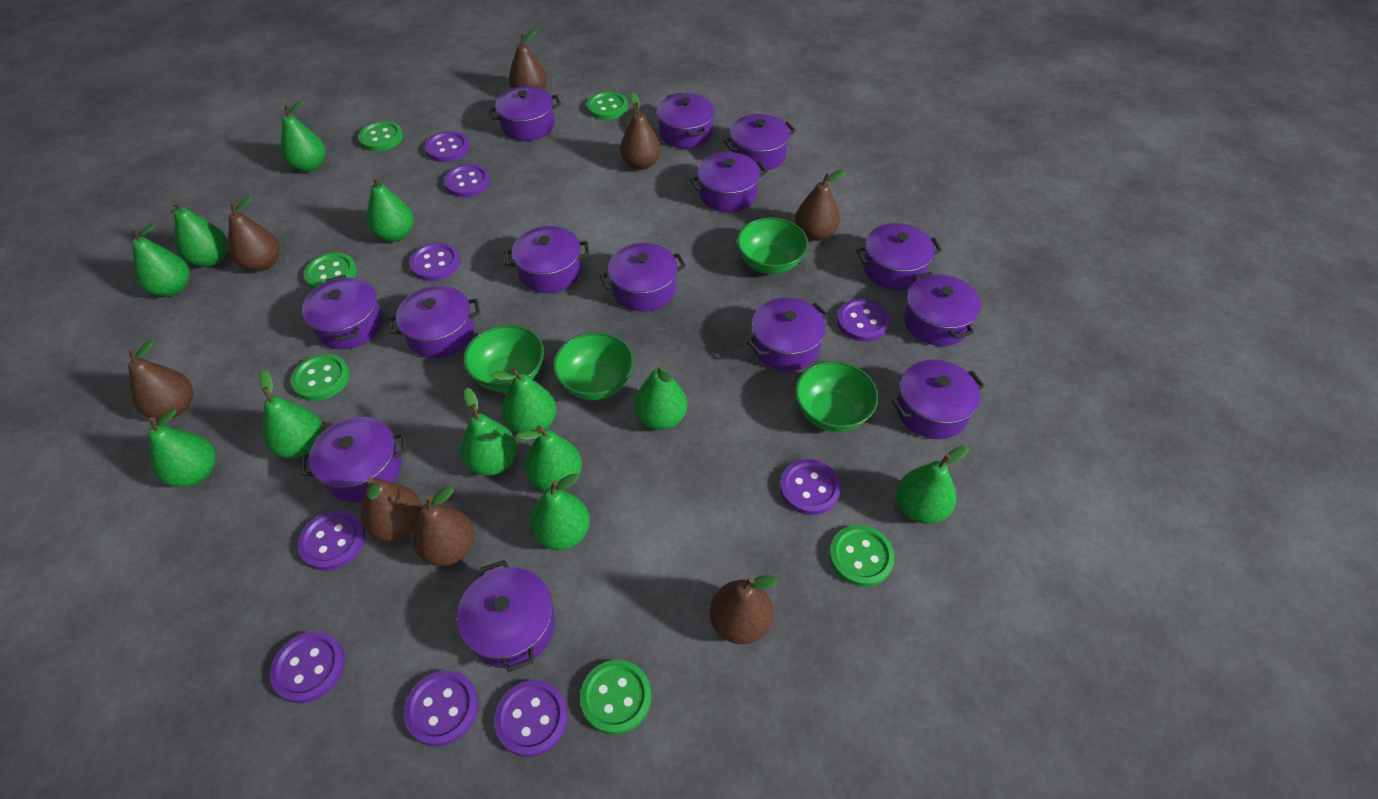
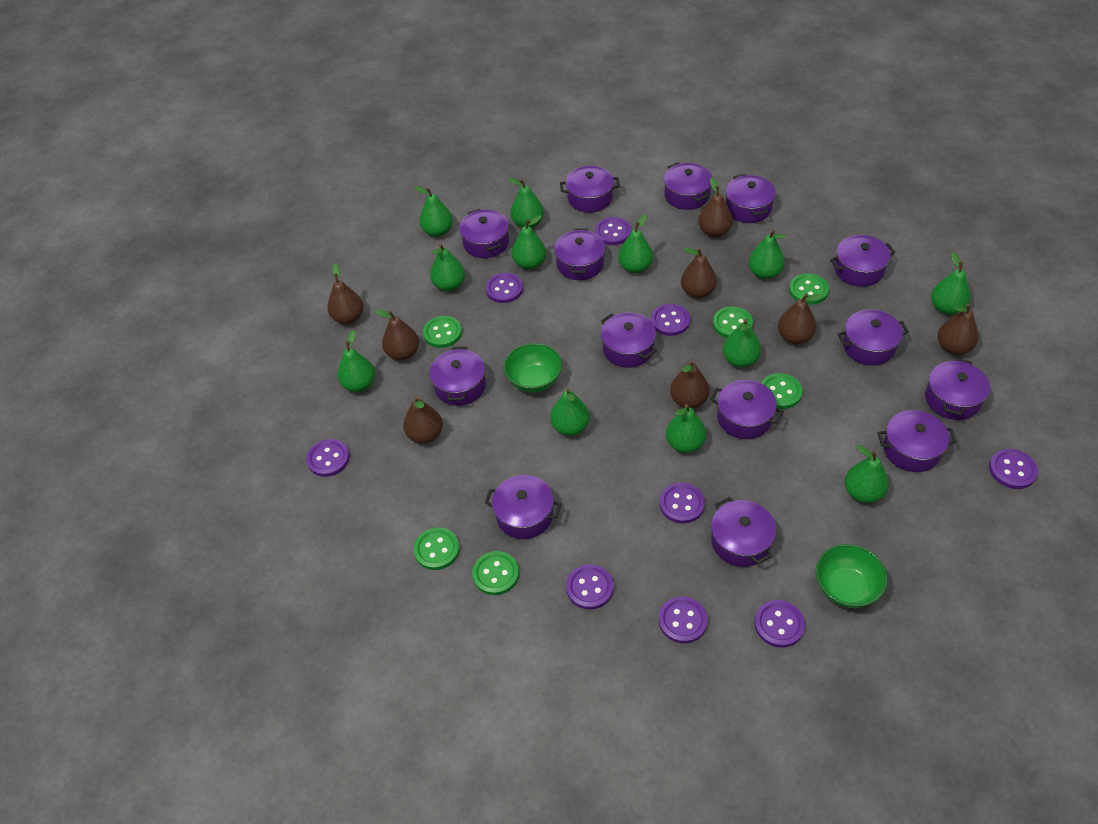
green bowl: [463,325,544,392] [553,332,634,400] [737,217,808,274] [795,361,879,432] = 4 -> [504,343,562,393] [816,544,888,608] = 2

